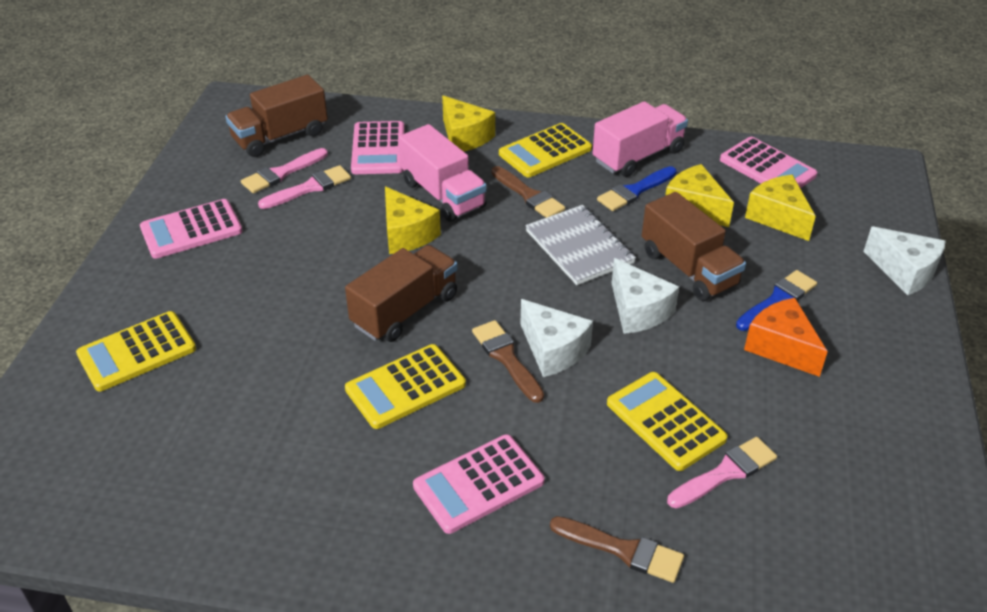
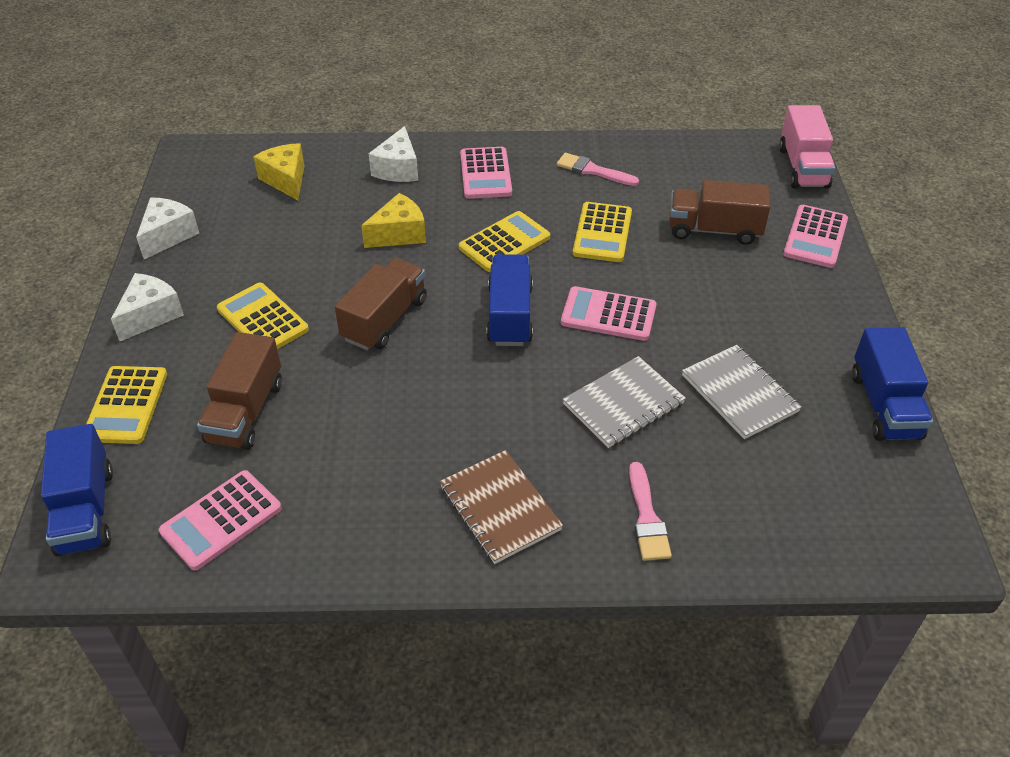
blue brush: [597,166,676,211] [736,270,817,331] = 2 -> none = 0
blue truck: none = 0 -> [41,424,113,556] [486,254,533,346] [852,327,933,441] = 3
brown brush: [472,320,544,403] [491,166,565,218] [550,516,684,583] = 3 -> none = 0
brown notebook: none = 0 -> [440,450,563,564] = 1
grey notebook: [526,205,636,285] = 1 -> [563,356,686,448] [682,345,802,439] = 2
orange cheese: [744,298,828,377] = 1 -> none = 0
pink brush: [241,148,328,193] [258,165,351,209] [667,437,777,508] = 3 -> [557,153,639,186] [629,462,672,561] = 2
pink truck: [399,124,487,222] [593,101,688,177] = 2 -> [779,105,835,188] = 1
yellow cheese: [385,186,441,254] [442,96,495,152] [665,164,734,227] [745,175,816,241] = 4 -> [253,143,305,200] [361,193,426,248] = 2

